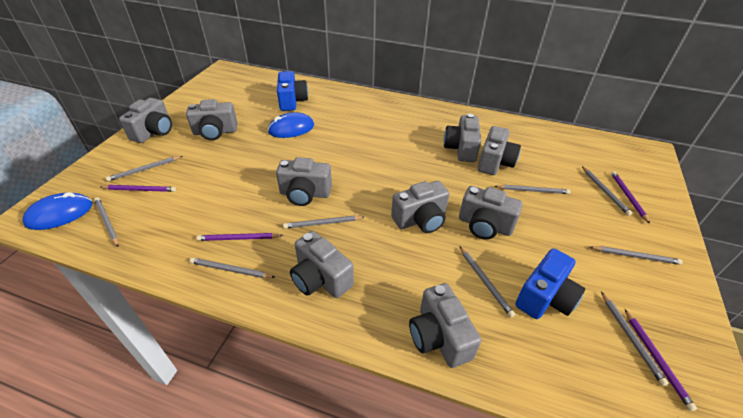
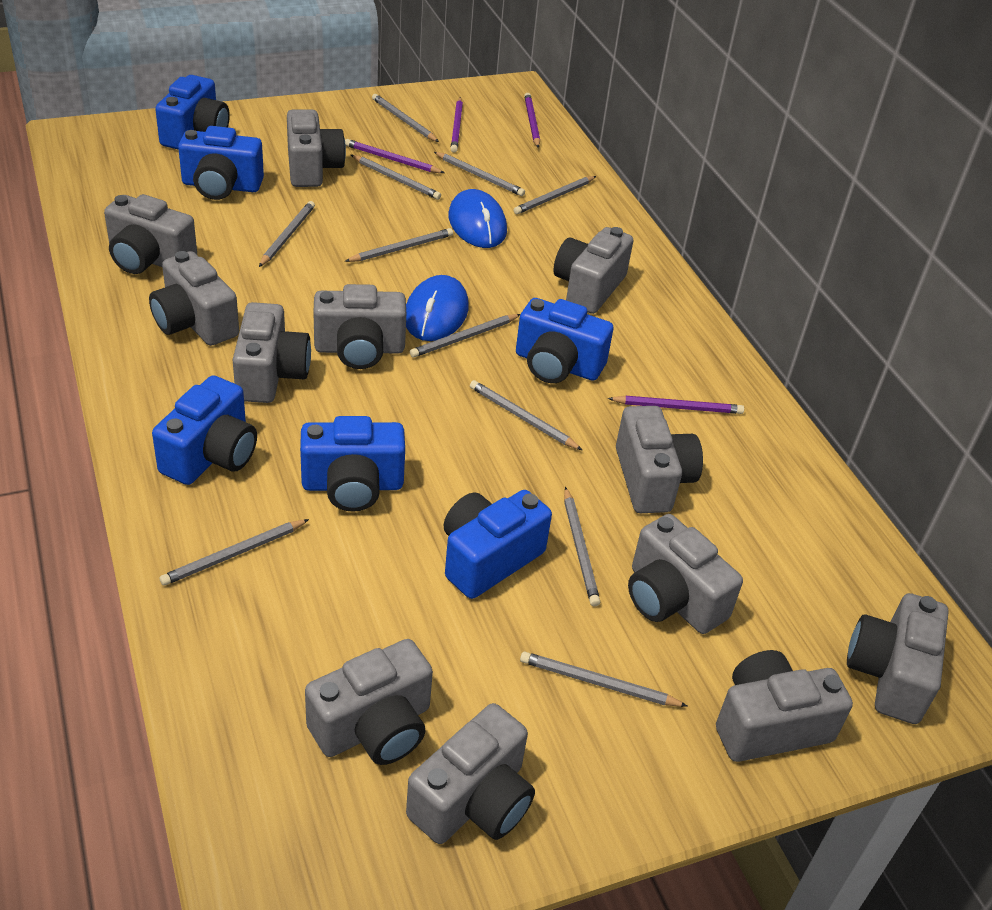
blue camera: [277,71,308,111] [515,248,585,319] = 2 -> [152,375,257,485] [155,75,230,150] [178,126,264,200] [300,416,405,512] [444,490,552,599] [516,298,614,383] = 6
grey camera: [119,98,172,143] [186,99,237,140] [276,157,332,206] [290,231,354,298] [391,181,449,233] [409,283,481,368] [444,114,481,162] [459,186,523,239] [478,126,521,175] = 9 -> [104,194,197,274] [149,251,239,346] [233,302,311,403] [287,110,346,187] [305,639,433,765] [313,284,406,369] [406,703,535,844] [553,227,634,314] [616,406,703,513] [628,514,743,634] [716,650,853,762] [847,593,949,724] = 12
grey pencil: [94,197,119,247] [106,156,182,181] [190,258,276,278] [283,216,364,229] [459,246,515,318] [495,185,571,194] [582,166,632,216] [590,246,683,265] [601,292,669,386] = 9 -> [160,519,309,586] [259,201,315,267] [345,228,453,262] [351,155,441,200] [372,94,439,142] [410,314,520,358] [434,152,525,196] [470,380,582,450] [514,176,596,214] [520,652,687,707] [564,487,600,606] = 11

